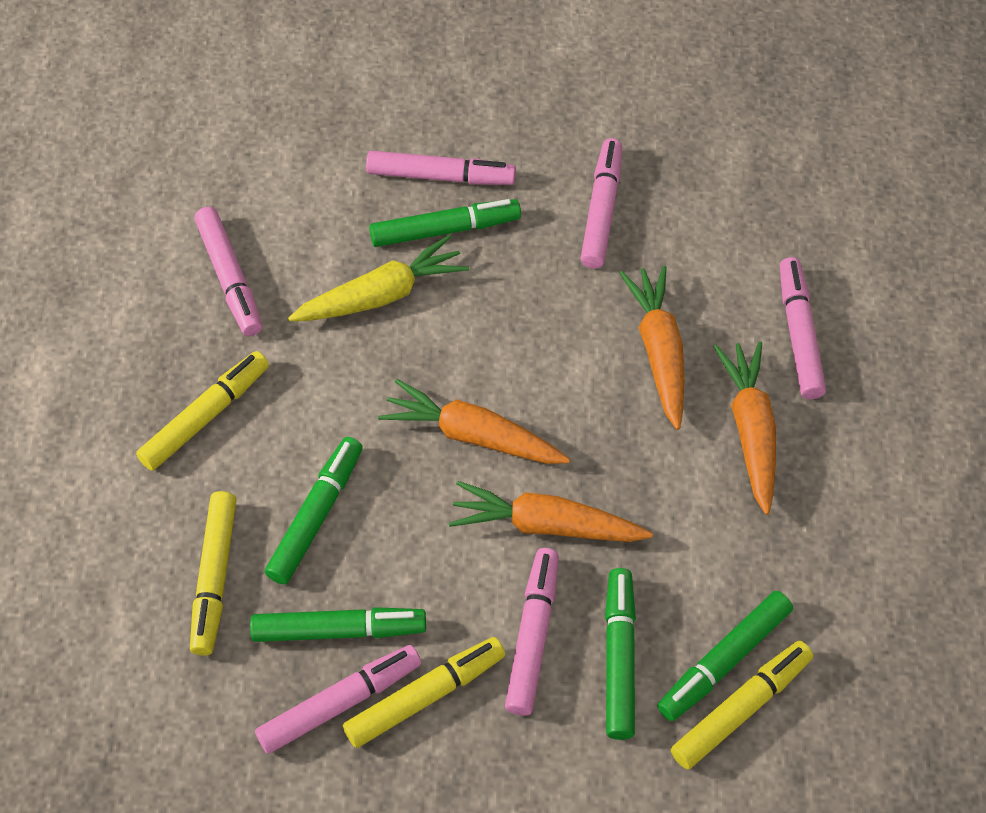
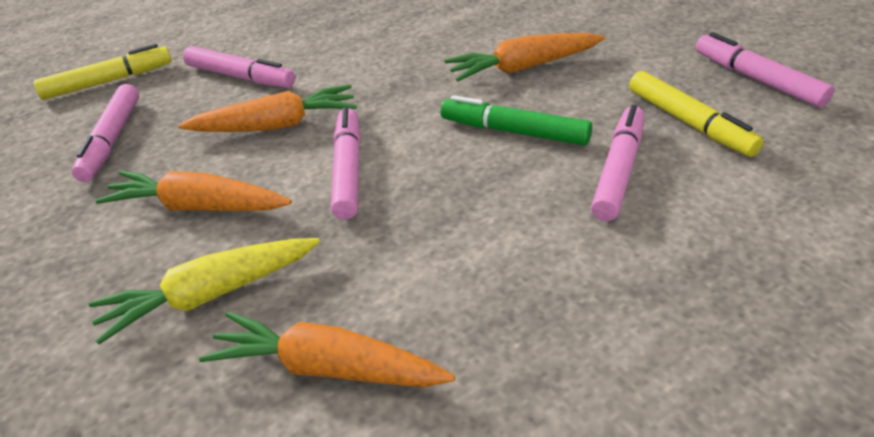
green marker: [250,607,426,642] [265,437,363,585] [369,199,521,247] [605,568,636,740] [657,591,793,721] = 5 -> [441,95,592,145] = 1
pink marker: [195,207,262,336] [255,645,421,754] [366,151,516,185] [505,548,559,716] [580,138,622,269] [780,257,826,399] = 6 -> [72,84,139,182] [183,46,295,88] [331,107,361,220] [591,105,644,221] [696,32,834,108] = 5
yellow marker: [136,351,269,471] [190,491,237,656] [343,637,505,748] [671,641,813,769] = 4 -> [34,44,172,100] [629,71,764,157] = 2

